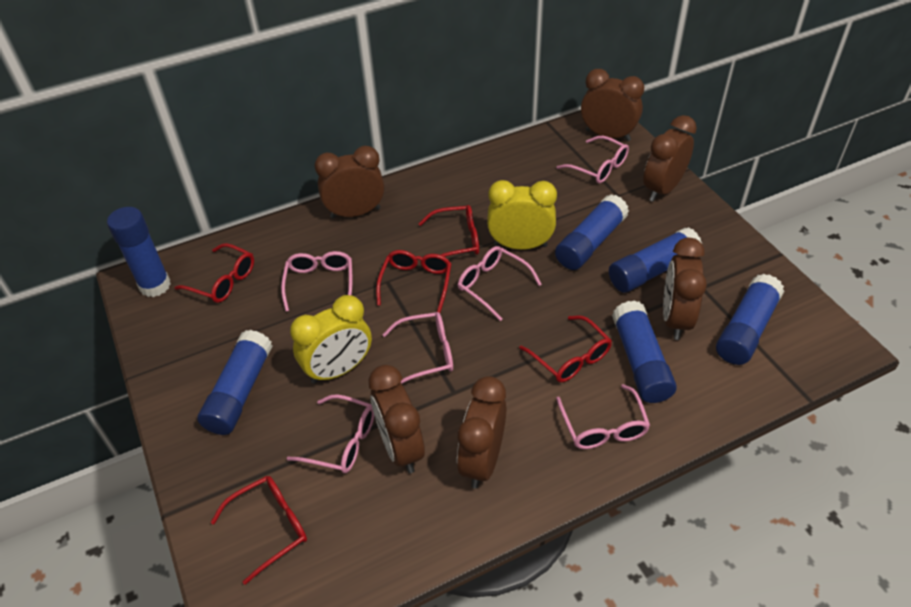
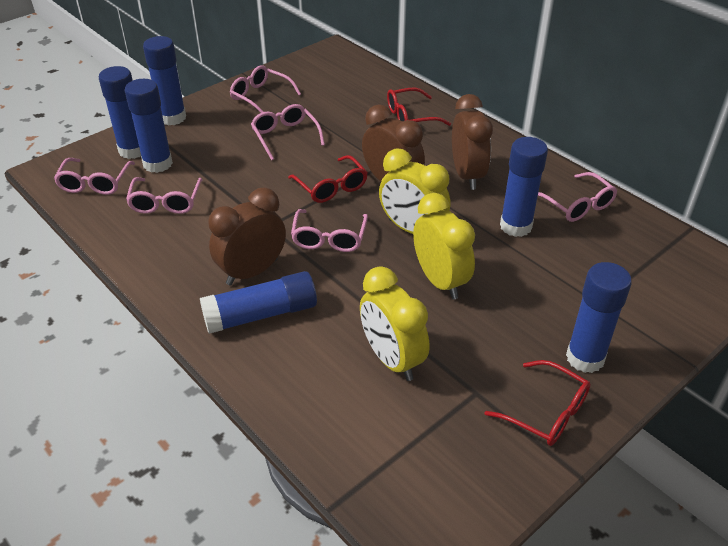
brown clock: [315,146,384,219] [369,365,425,473] [457,376,506,489] [581,69,644,141] [643,115,697,202] [663,238,707,340] = 6 -> [208,187,286,285] [362,104,425,182] [452,94,493,190] = 3
red glasses: [174,243,254,303] [210,476,307,585] [376,250,452,313] [418,205,479,257] [519,315,612,382] = 5 -> [288,155,368,203] [387,88,451,126] [485,360,591,446] = 3
yellow clock: [290,295,372,384] [487,180,557,250] = 2 -> [360,266,429,381] [379,148,450,234] [413,193,475,299] = 3

